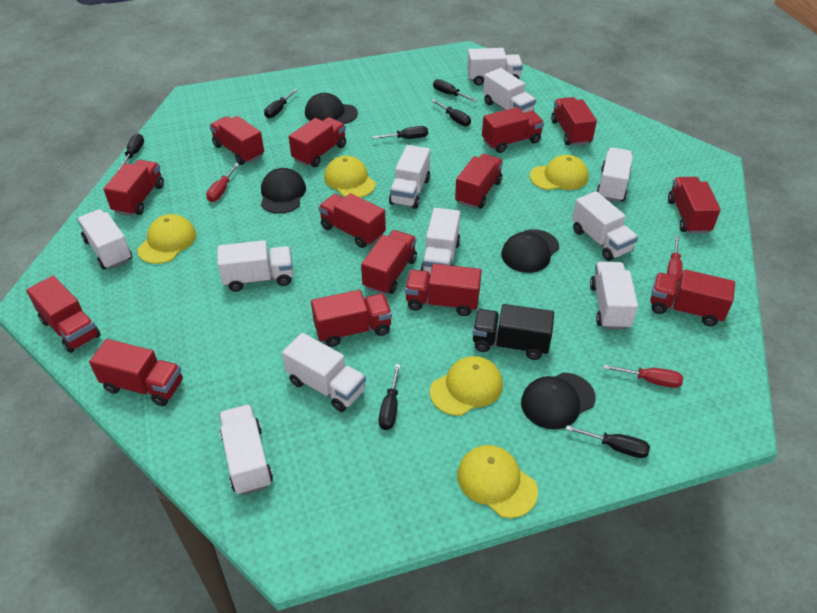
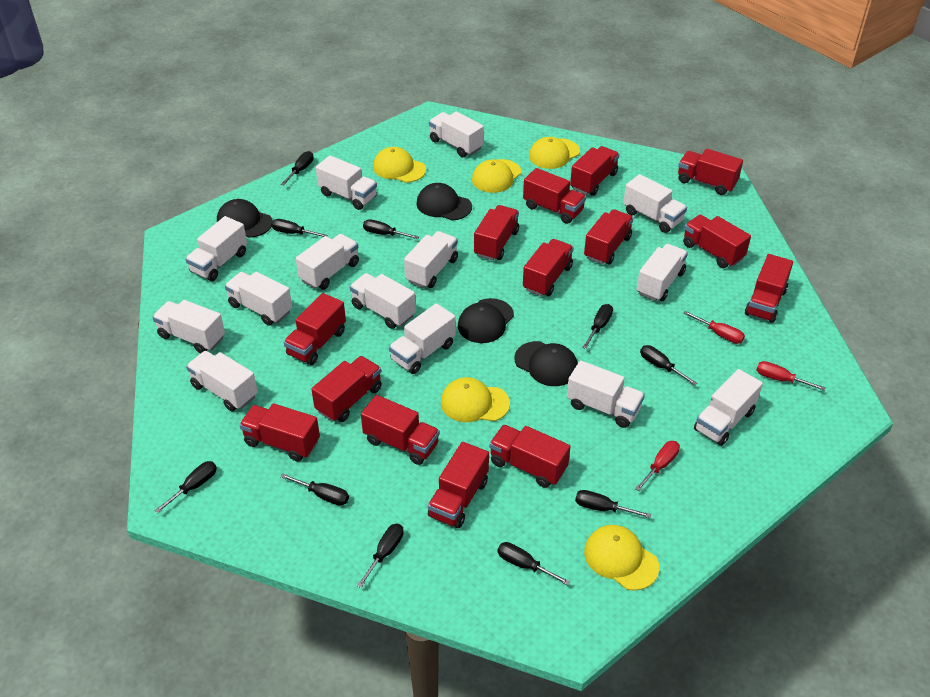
black screwdriver: [118,134,144,171] [264,89,298,118] [372,126,428,139] [379,364,401,430] [431,99,471,126] [433,79,477,102] [566,425,650,458] = 7 -> [154,461,217,513] [271,219,327,237] [280,473,349,506] [281,151,314,185] [357,524,404,588] [363,219,419,239] [498,542,570,586] [575,490,651,518] [582,304,613,349] [640,345,697,386] = 10
black truck: [472,304,554,360] = 1 -> none = 0
white truck: [77,209,132,270] [218,240,293,292] [219,404,273,495] [282,333,366,412] [389,145,430,209] [420,208,460,274] [467,48,523,86] [483,68,536,113] [572,191,638,261] [590,262,638,330] [596,147,633,202] = 11 -> [152,300,225,354] [185,216,247,281] [186,351,258,412] [225,272,292,326] [296,234,359,290] [316,156,377,210] [349,273,416,329] [389,303,456,374] [404,231,458,288] [429,112,484,157] [567,360,645,428] [623,174,687,233] [637,244,688,301] [694,369,763,446] = 14

